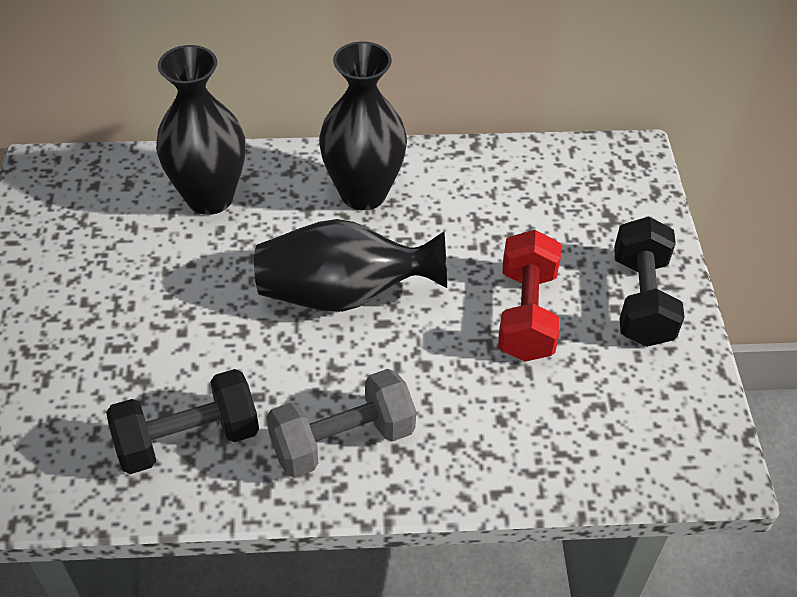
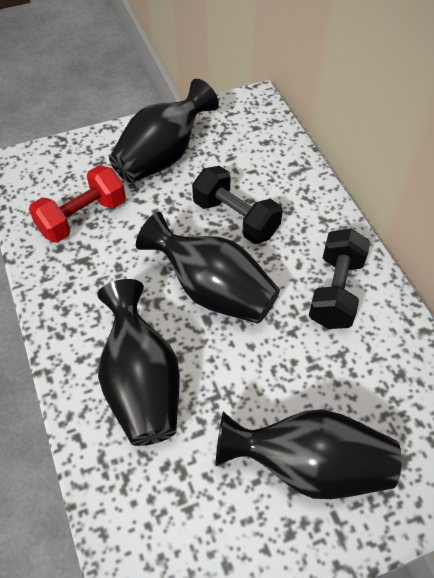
black vase: [156,45,245,215] [254,219,447,312] [319,41,407,210] = 3 -> [97,279,180,446] [109,79,219,183] [136,212,280,324] [215,409,402,499] = 4
grey dumbbell: [267,369,416,478] = 1 -> none = 0

